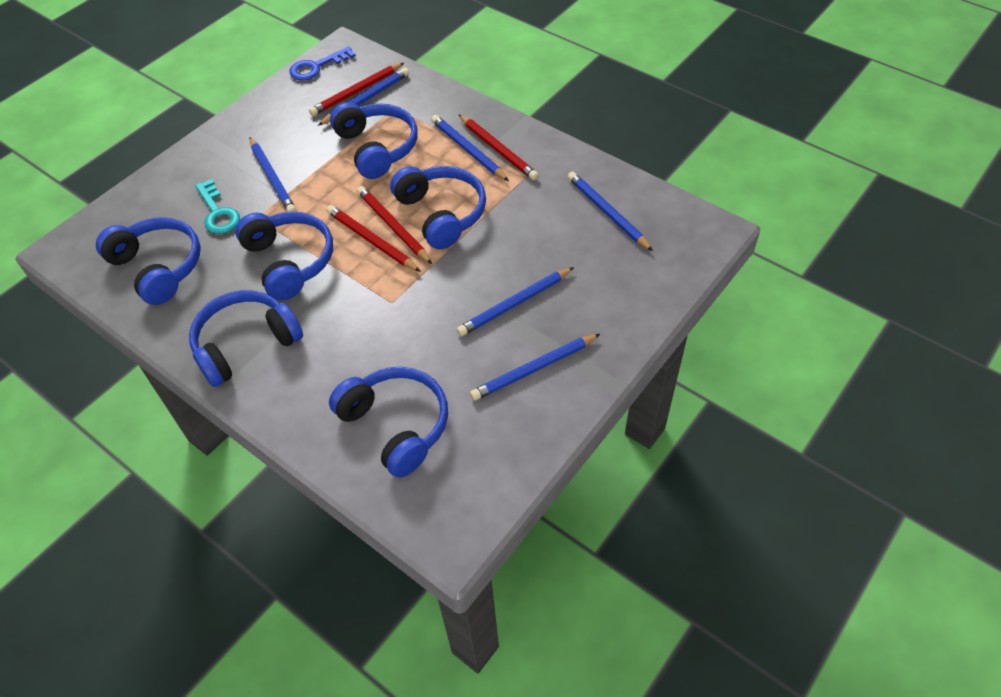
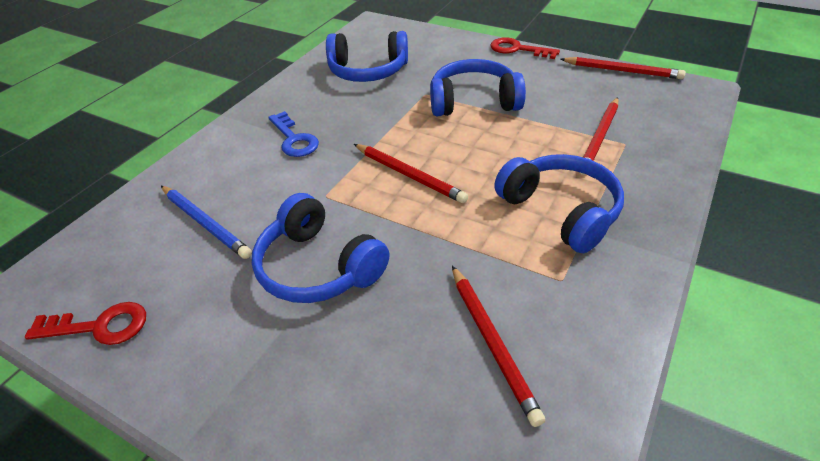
blue headphones: [96,217,201,305] [189,290,303,387] [235,211,333,300] [329,367,448,478] [330,102,418,179] [390,166,486,249] = 6 -> [252,193,389,303] [326,31,408,82] [430,59,526,116] [494,154,624,253] = 4
blue pencil: [250,137,296,212] [318,67,409,126] [431,115,509,181] [457,267,574,336] [470,334,600,401] [567,171,653,251] = 6 -> [161,186,252,259] = 1
red key: none = 0 -> [25,302,146,345] [490,37,560,59] = 2
turquoise key: [195,179,240,234] = 1 -> none = 0

